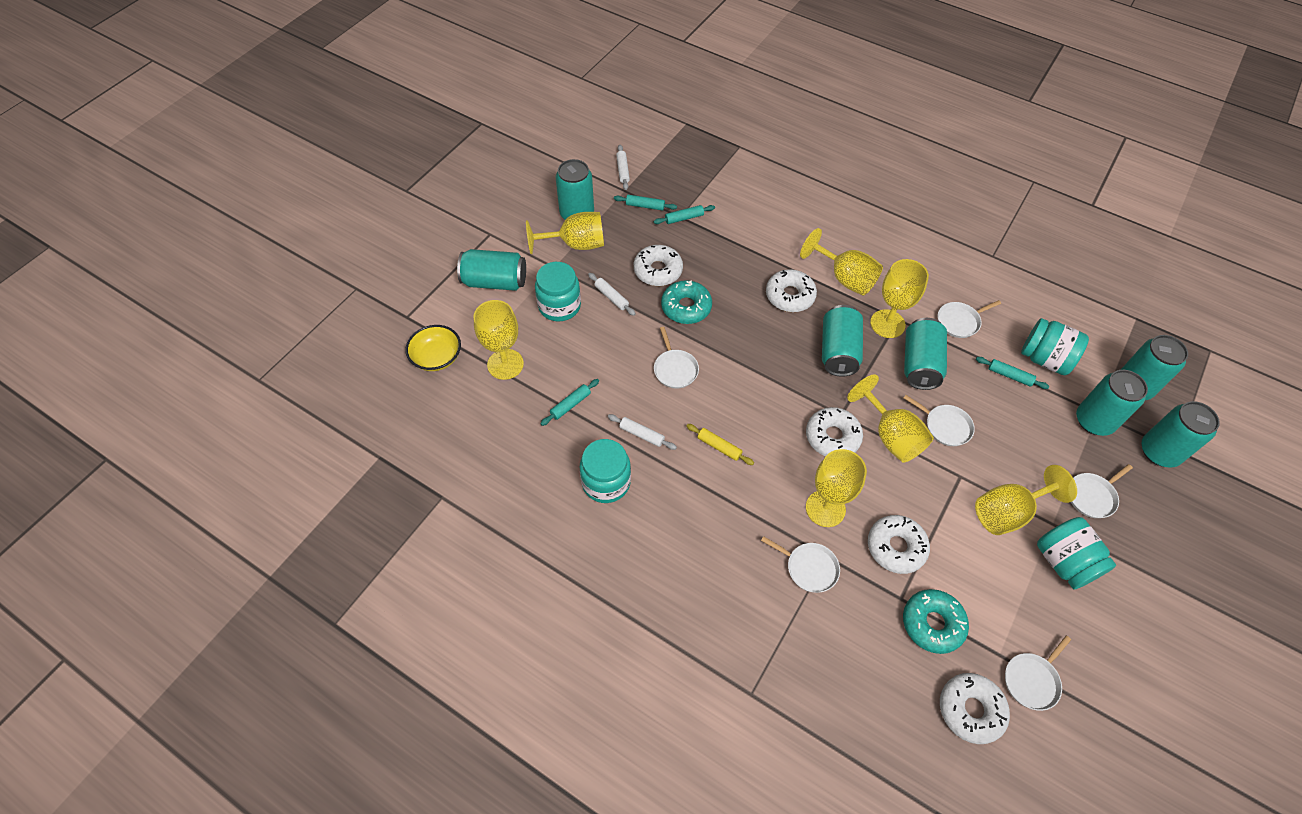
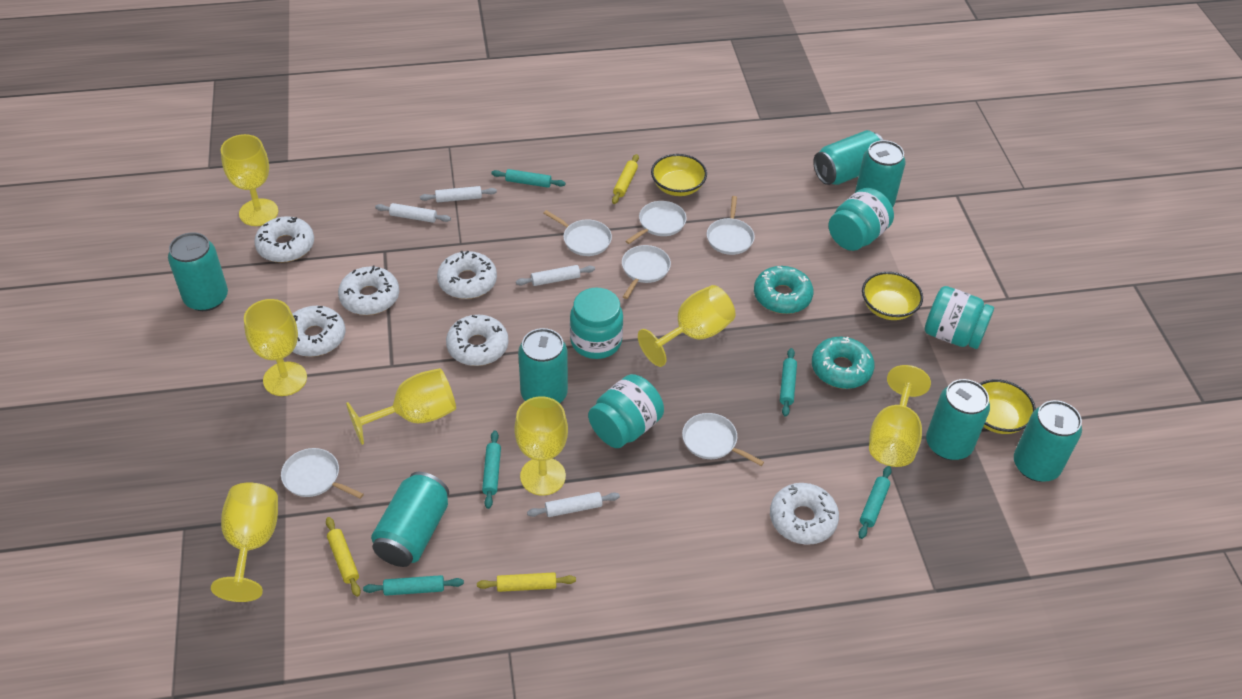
turquoise rolling pin: [540,379,599,426] [614,195,677,211] [654,205,715,224] [976,357,1049,389] = 4 -> [363,575,464,596] [482,431,501,509] [491,169,566,188] [780,348,797,417] [858,466,891,539] = 5
white donut: [634,245,683,286] [766,269,817,312] [806,407,863,456] [868,515,930,574] [940,673,1010,744] = 5 -> [254,216,314,263] [292,306,345,357] [338,266,399,315] [437,251,497,299] [446,315,508,366] [770,483,839,545] = 6
white rolling pin: [588,273,636,316] [608,414,677,450] [616,145,630,190] = 3 -> [375,203,451,223] [420,186,497,203] [516,265,595,286] [527,492,620,517] = 4
yellow bowl: [405,325,461,371] = 1 -> [651,154,707,196] [862,272,923,320] [979,379,1036,434] = 3
yellow rolling pin: [686,424,754,465] = 1 -> [326,517,361,597] [477,572,576,592] [612,154,639,204] = 3

